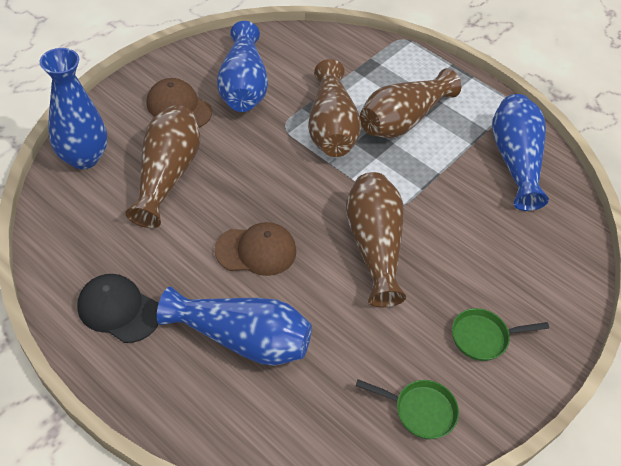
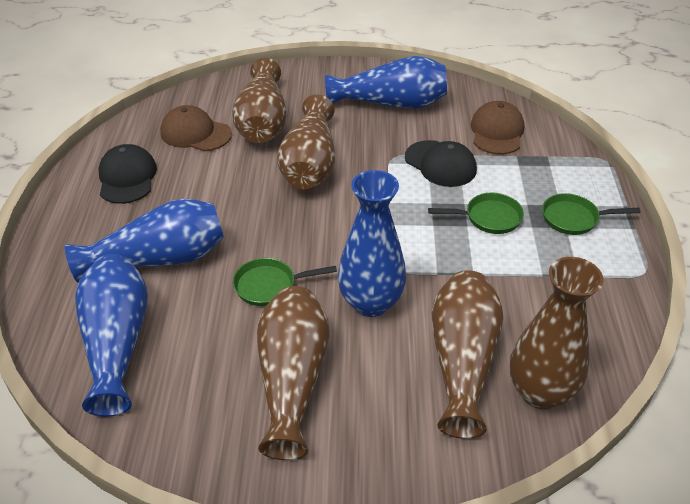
black cap: [77,274,159,343] = 1 -> [98,144,157,204] [405,140,477,187] = 2
brown vase: [125,105,201,228] [308,59,361,157] [346,172,406,308] [360,68,461,138] = 4 -> [232,58,287,143] [257,286,330,460] [277,94,335,189] [431,270,504,439] [510,257,603,409] = 5
green pan: [356,379,459,439] [452,308,549,361] = 2 -> [233,258,337,306] [428,193,524,234] [542,193,641,235] = 3

